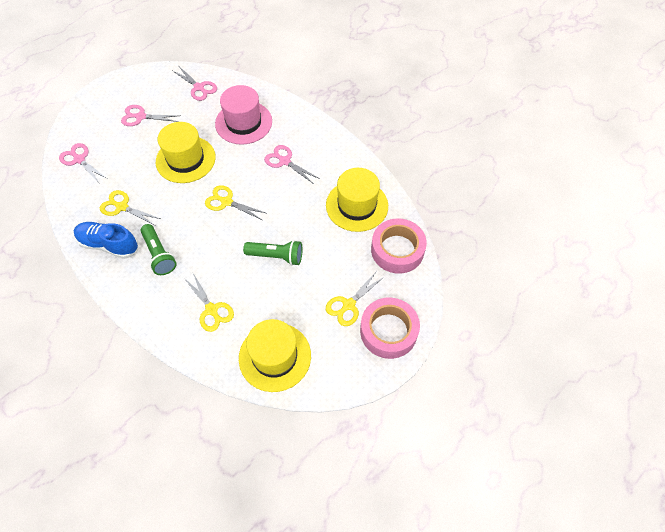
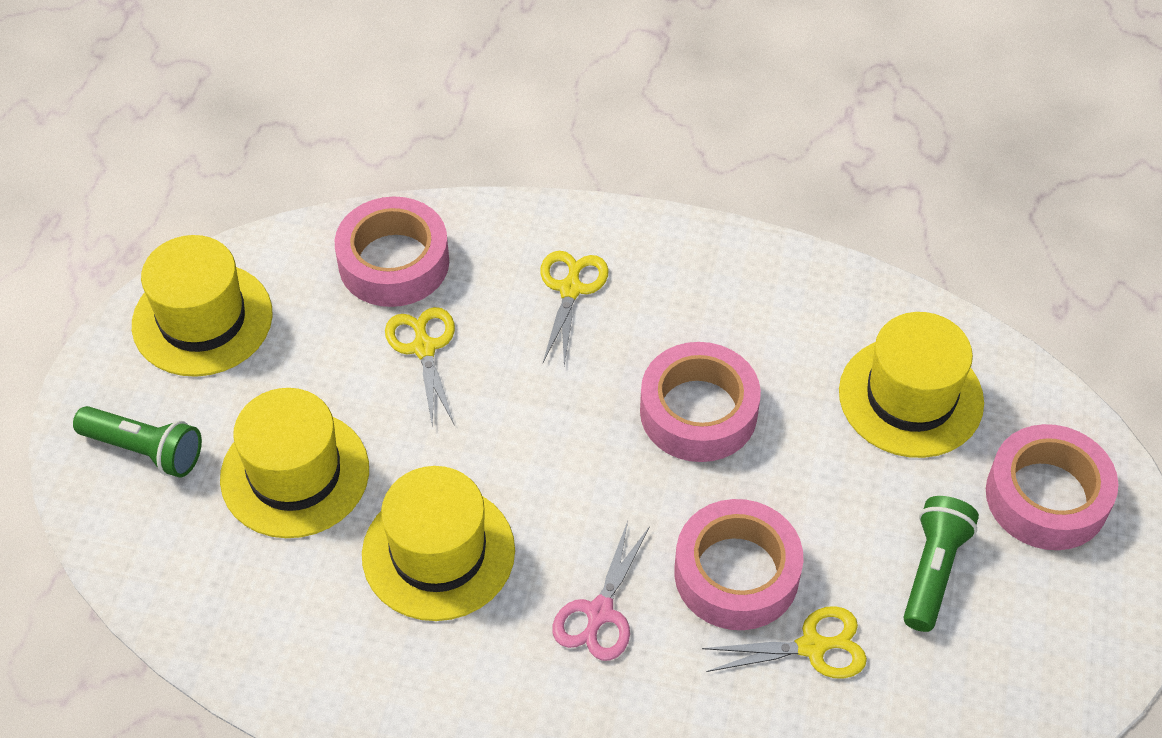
blue shoe: [74,222,138,259] = 1 -> none = 0
pink hat: [215,85,272,145] = 1 -> none = 0
pink scissors: [59,143,107,184] [121,105,180,126] [172,67,217,101] [264,145,320,184] = 4 -> [552,521,650,661] = 1
pink tape: [360,298,420,359] [371,218,427,274] = 2 -> [335,196,449,307] [640,342,761,462] [674,499,803,630] [986,424,1118,550] = 4
yellow hat: [156,122,216,183] [239,319,311,392] [326,168,388,232] = 3 -> [132,235,273,377] [220,388,369,538] [362,466,515,621] [839,312,984,458] = 4
yellow scissors: [100,190,160,226] [184,273,234,332] [205,185,266,220] [326,272,385,326] = 4 -> [385,307,455,429] [540,251,609,366] [702,606,867,679] = 3

